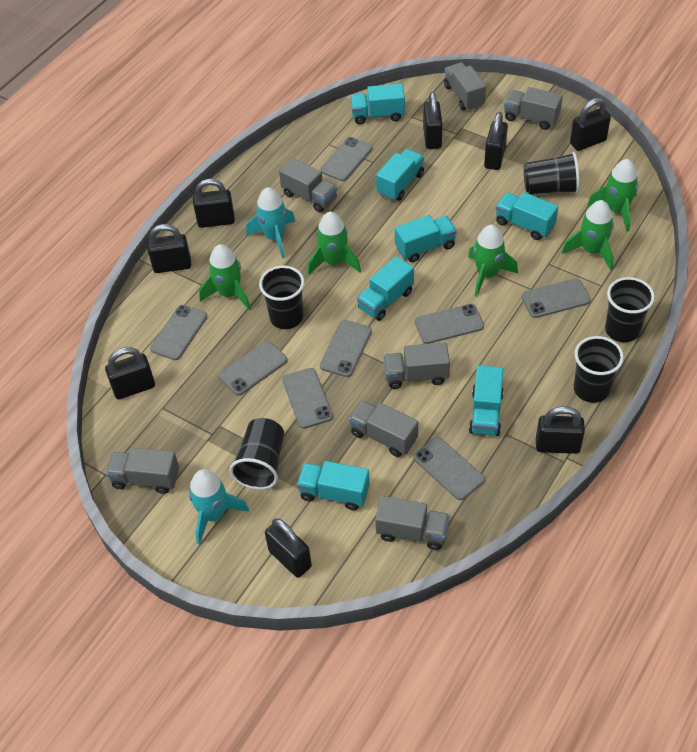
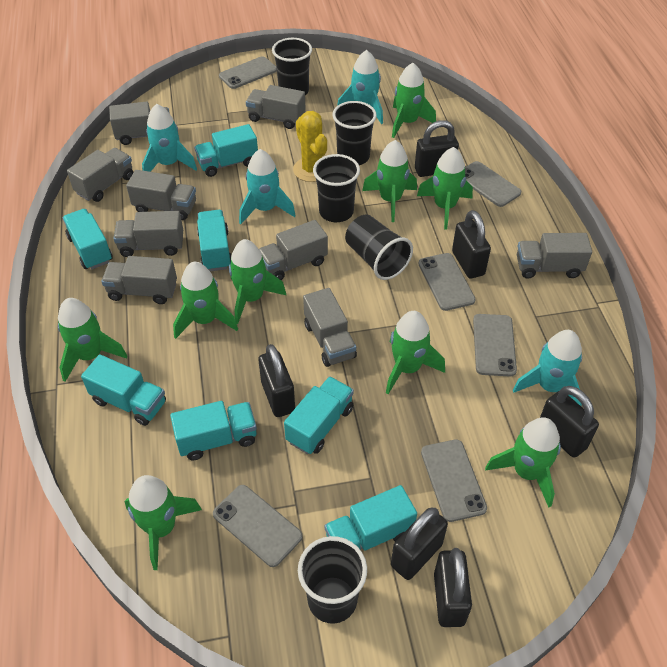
black padlock: [105,347,155,399] [147,224,191,273] [193,179,235,228] [265,518,312,578] [423,92,443,149] [484,112,508,170] [536,406,585,454] [570,98,611,151] = 8 -> [258,344,295,417] [391,508,448,580] [415,120,459,177] [434,548,472,627] [452,210,491,279] [540,386,599,458] = 6
green rocket: [199,244,251,310] [308,212,361,275] [468,225,518,297] [562,200,614,270] [587,159,639,231] = 5 -> [58,298,127,382] [124,475,202,570] [173,262,238,339] [229,239,287,324] [362,140,417,222] [386,311,445,394] [392,63,436,138] [417,147,473,230] [485,417,561,508] = 9
grey phone: [150,305,207,360] [219,341,287,396] [282,368,333,429] [320,320,372,377] [321,137,373,181] [413,437,485,500] [415,304,484,344] [521,278,591,318] = 8 -> [213,485,303,567] [219,56,277,89] [419,253,476,311] [421,439,487,522] [465,161,521,207] [473,314,517,377] = 6
grey truck: [106,448,179,494] [279,158,337,212] [349,401,418,457] [375,496,450,550] [383,342,450,389] [444,62,486,110] [504,87,563,130] = 7 -> [67,148,134,202] [101,256,177,304] [109,101,170,145] [114,211,183,257] [126,170,196,220] [246,85,306,129] [259,220,328,280] [303,288,357,367] [517,233,592,279] = 9
turquoise rocket: [189,469,249,545] [246,187,295,258] = 2 -> [142,104,197,172] [239,149,296,224] [337,50,383,124] [513,330,582,406] = 4
yellow cactus: none = 0 -> [293,111,327,182] = 1

